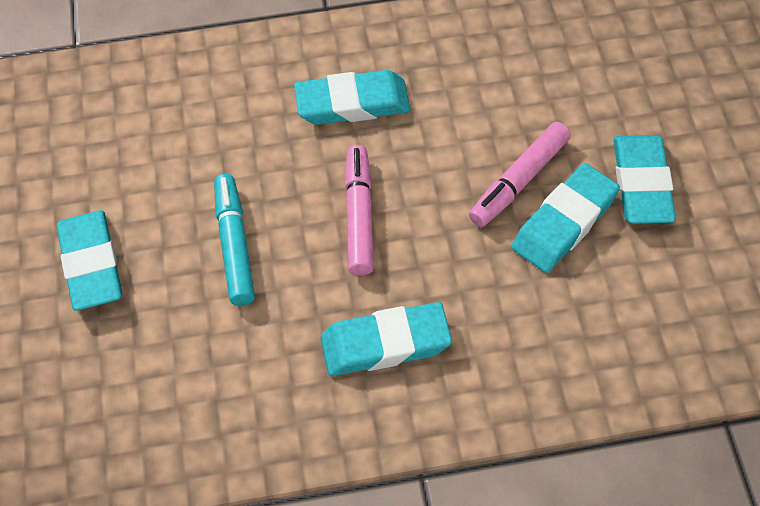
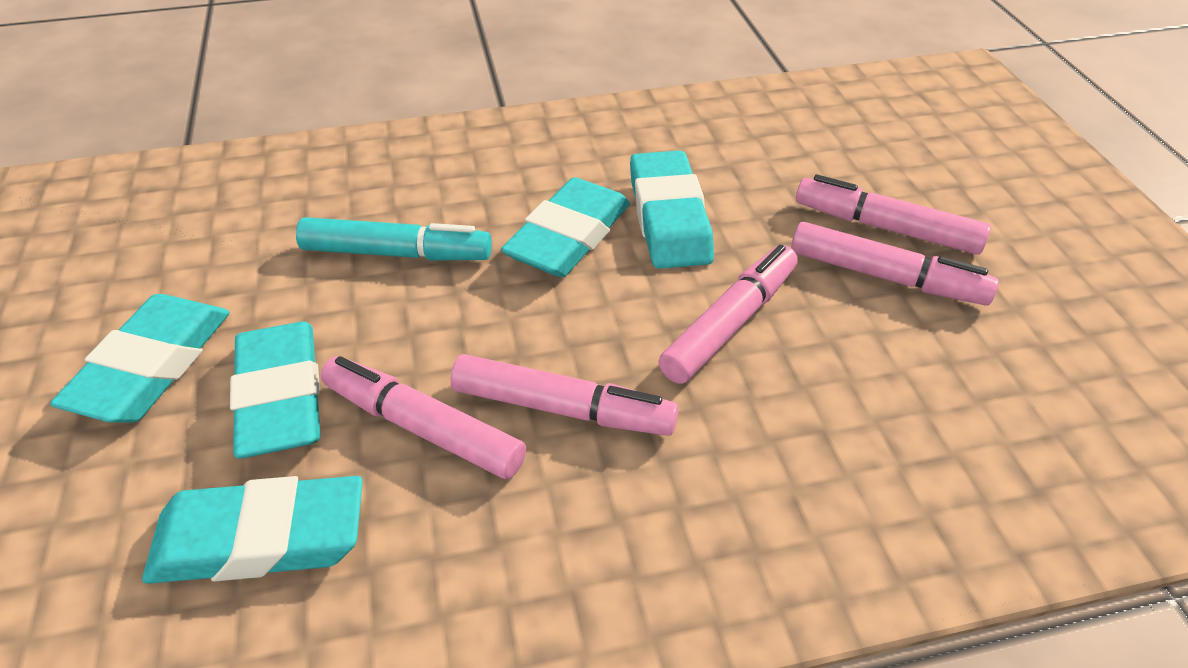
pink marker: [345,145,374,276] [469,122,571,227] = 2 -> [321,356,526,479] [451,354,679,436] [658,245,798,384] [791,222,999,306] [796,175,991,255] = 5

